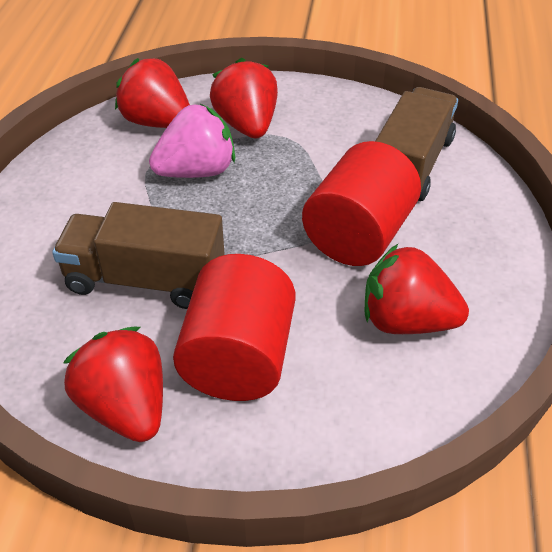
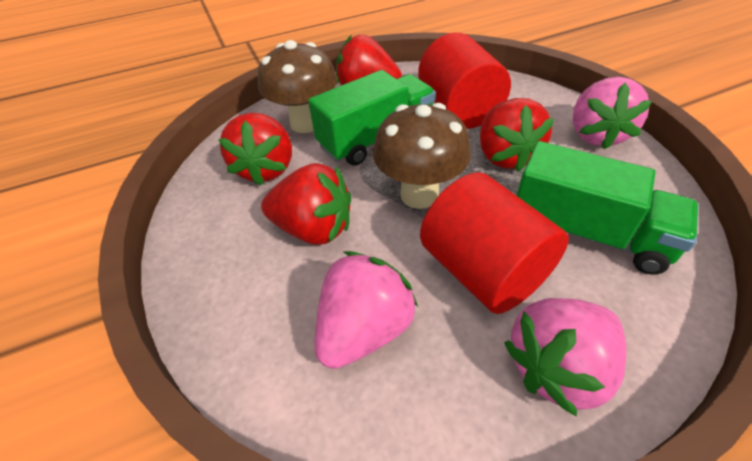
brown mushroom: none = 0 -> [258,40,337,133] [373,103,471,209] = 2
brown truck: [52,202,225,309] [375,87,458,201] = 2 -> none = 0
green truck: none = 0 -> [308,70,436,166] [517,141,698,275] = 2
pink strawberry: [149,104,235,178] = 1 -> [315,251,418,369] [504,298,627,417] [573,77,652,149] = 3

